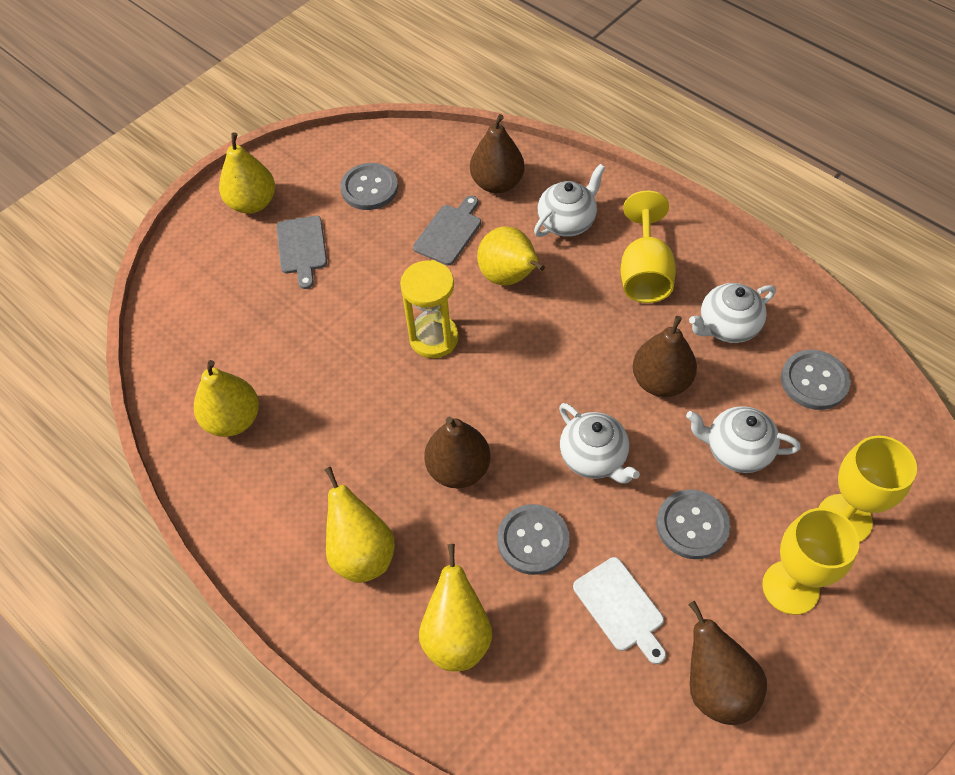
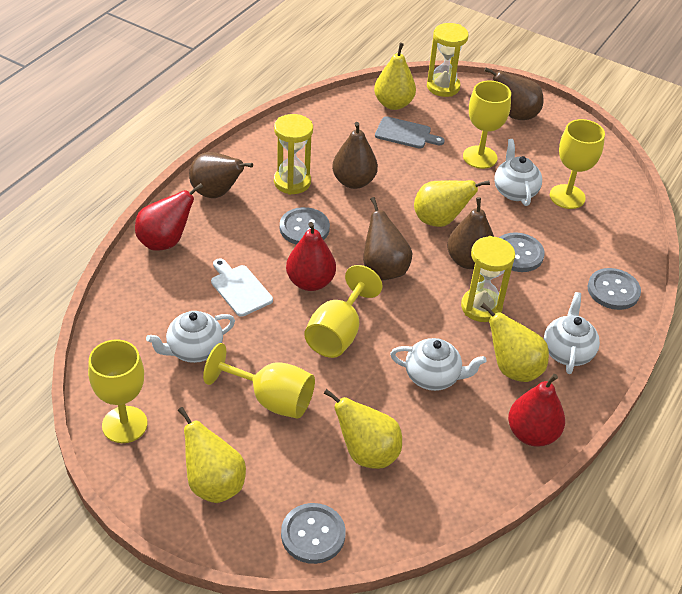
brown pear: [424,417,490,488] [470,114,525,193] [633,316,697,397] [688,601,767,725] = 4 -> [189,152,253,198] [332,122,378,189] [363,197,412,280] [447,197,494,269] [484,68,543,120] = 5
grey cutting board: [276,216,327,289] [413,196,481,265] = 2 -> [375,116,445,149] = 1
red pear: none = 0 -> [135,183,203,251] [286,222,336,291] [508,374,565,447] = 3
yellow goblet: [621,191,676,303] [762,508,859,615] [819,435,917,542] = 3 -> [88,339,147,443] [203,343,315,419] [304,265,383,358] [463,81,511,169] [550,119,605,209] = 5
yellow hourglass: [400,260,459,358] = 1 -> [274,114,313,195] [427,23,469,97] [461,236,515,322] = 3

